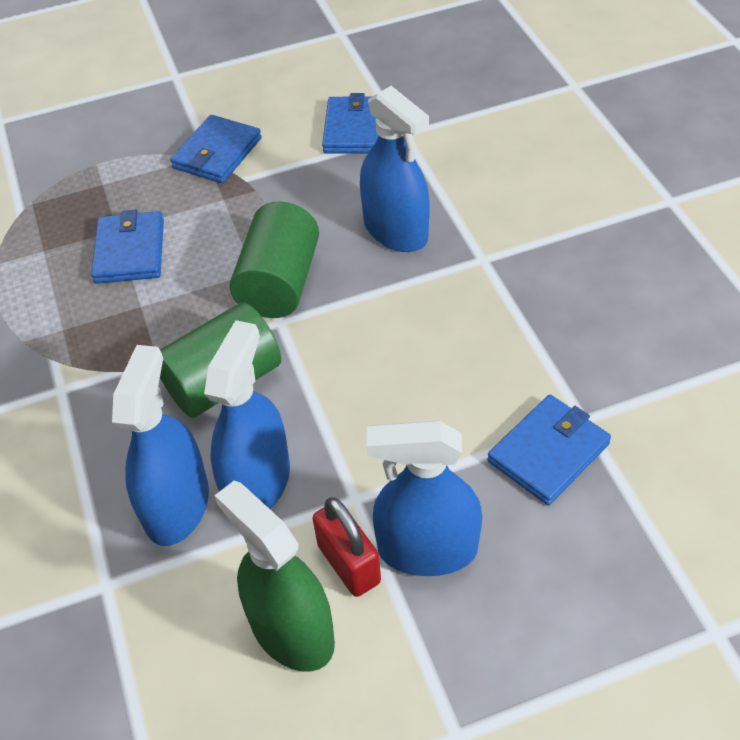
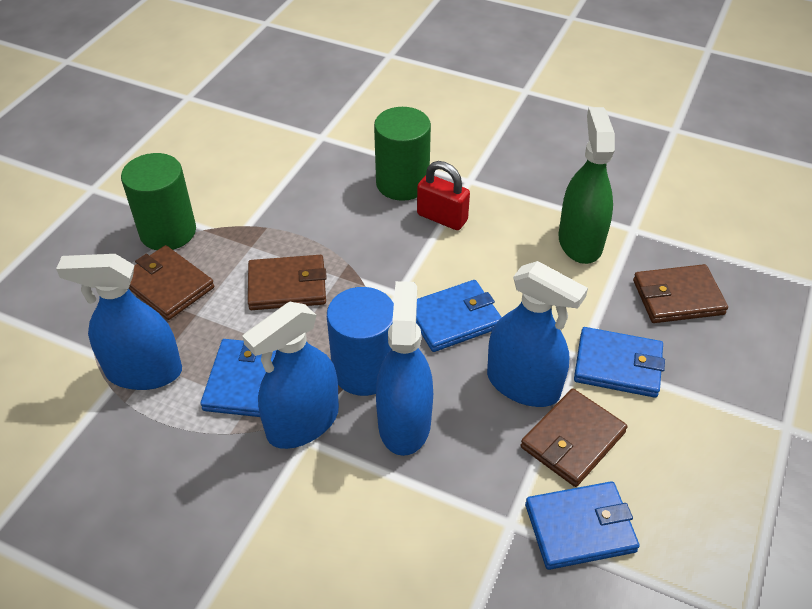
blue cylinder: none = 0 -> [327,287,394,396] = 1
brown wallet: none = 0 -> [129,245,214,320] [248,255,327,310] [521,388,628,487] [633,264,728,323] = 4

